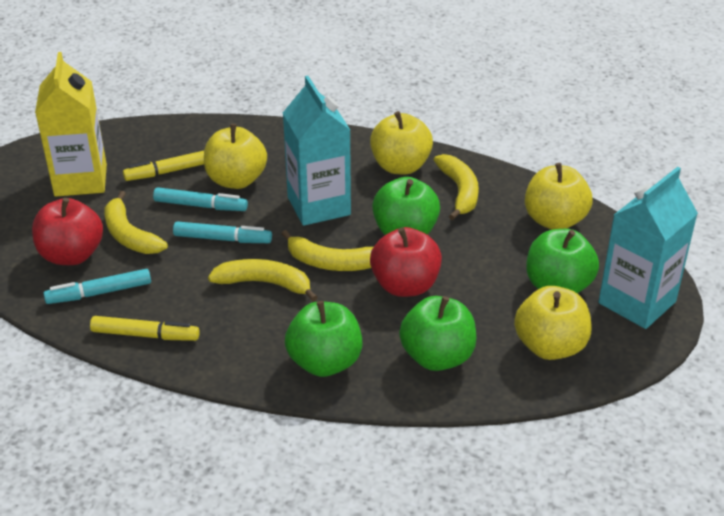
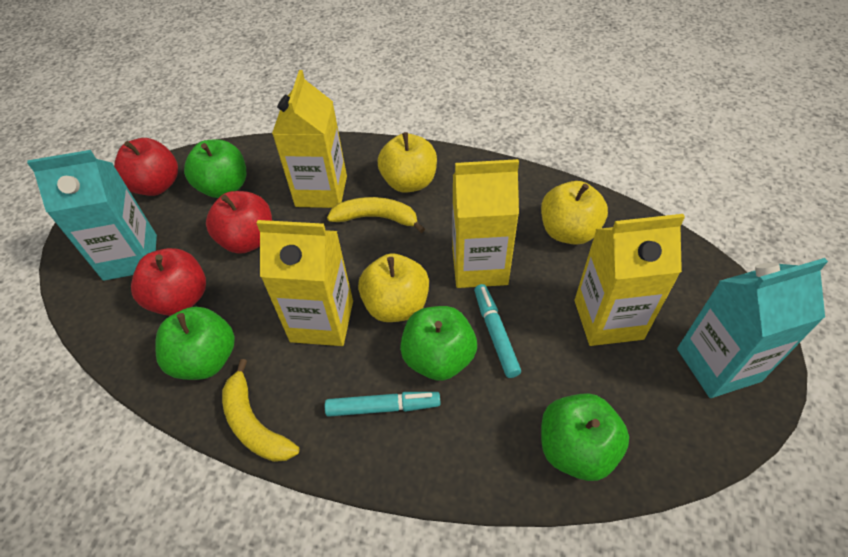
red apple: [32,198,103,265] [370,227,442,297] = 2 -> [114,138,178,196] [131,248,206,316] [206,191,272,254] = 3
turquoise marker: [43,269,151,304] [153,187,248,211] [173,221,272,243] = 3 -> [325,392,441,417] [474,284,521,378] = 2
yellow apple: [204,124,267,189] [370,111,433,175] [514,286,592,360] [525,163,593,230] = 4 -> [358,253,429,322] [378,132,437,193] [541,181,608,245] = 3
yellow banana: [104,191,168,254] [208,259,318,302] [281,230,373,271] [434,154,479,220] = 4 -> [222,359,299,462] [327,197,425,233] = 2
yellow carton: [35,52,107,197] = 1 -> [256,220,353,346] [272,70,347,208] [452,159,519,288] [575,214,685,346] = 4
yellow marker: [90,316,200,341] [123,151,204,181] = 2 -> none = 0

